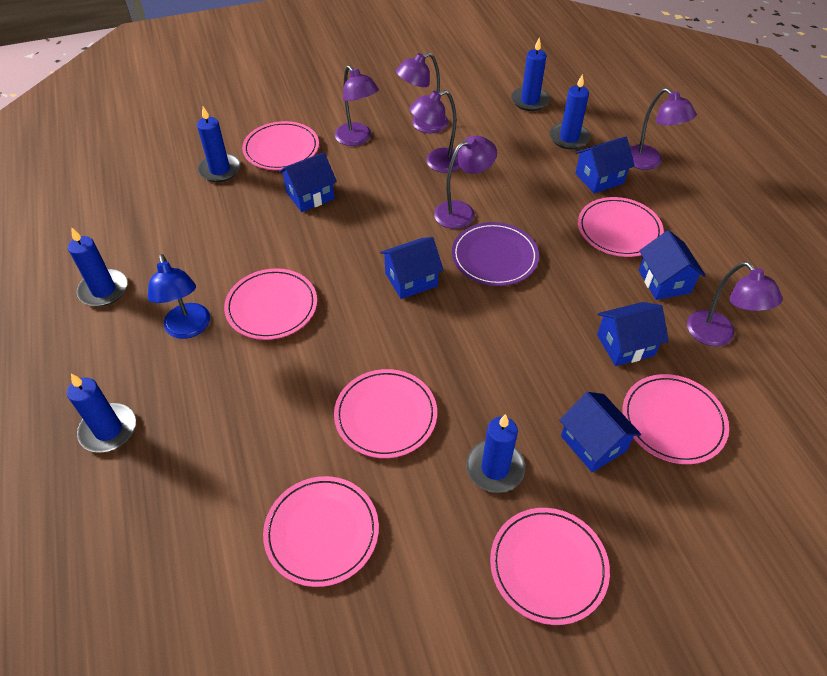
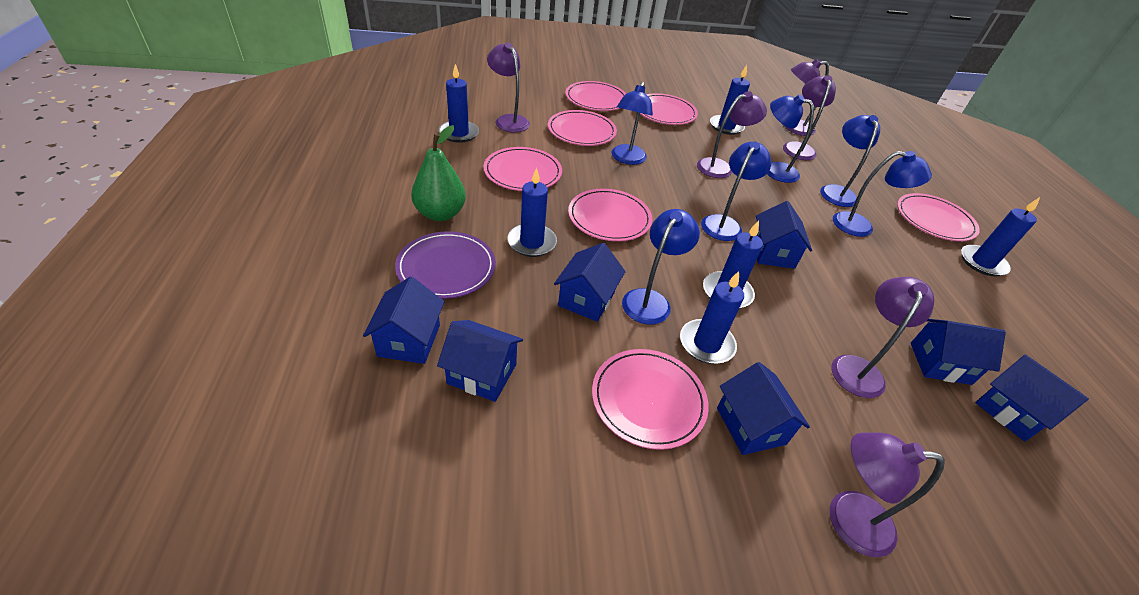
blue house: [279,152,337,212] [380,237,443,299] [559,392,641,472] [575,136,635,194] [597,302,669,366] [639,230,706,300] = 6 -> [363,276,444,364] [437,320,523,402] [554,243,626,322] [717,362,810,455] [756,201,812,269] [911,319,1006,385] [975,354,1089,442] = 7
blue lamp: [148,254,210,339] = 1 -> [611,82,653,165] [622,209,700,325] [701,142,772,241] [767,94,814,183] [820,115,880,207] [833,151,932,237] = 6
green pear: none = 0 -> [411,125,466,221] = 1

